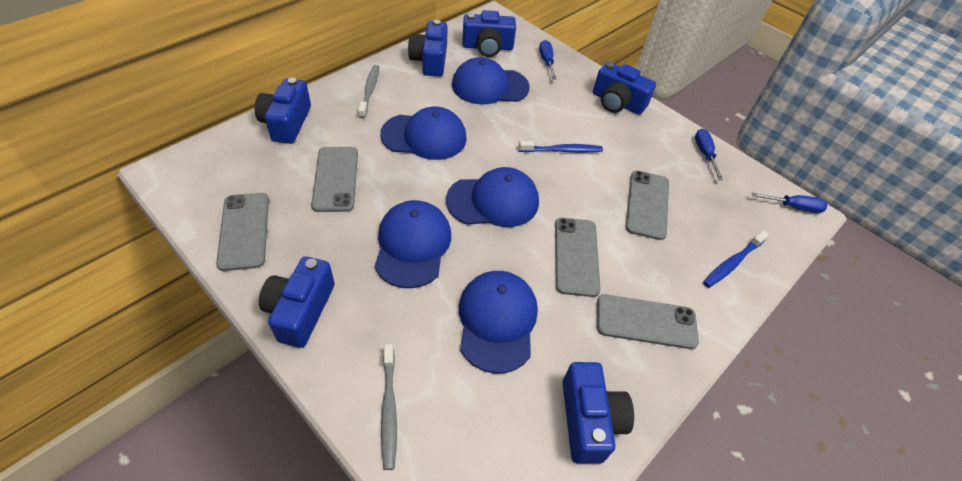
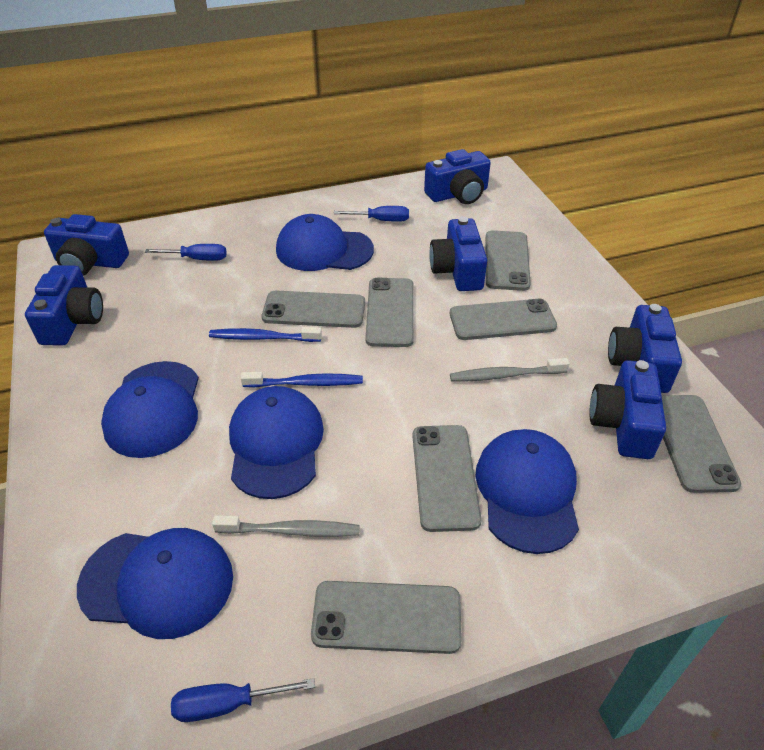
grey phone: [216,193,269,271] [311,147,358,212] [555,218,601,297] [597,294,699,349] [626,171,669,240] = 5 -> [262,291,365,328] [311,581,462,654] [365,278,414,347] [412,425,482,532] [450,299,557,340] [486,230,531,291] [662,395,741,493] = 7

